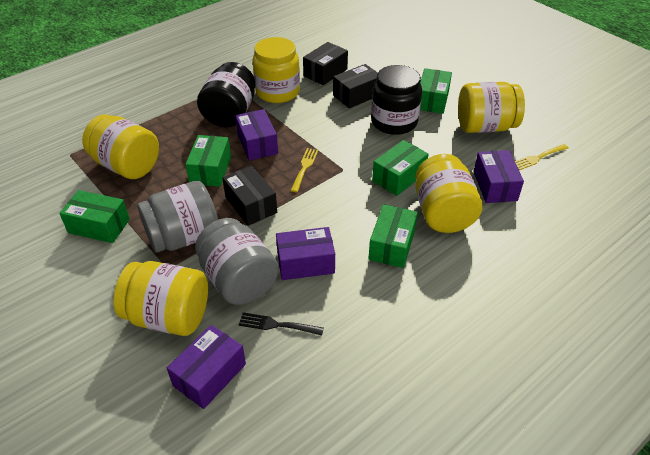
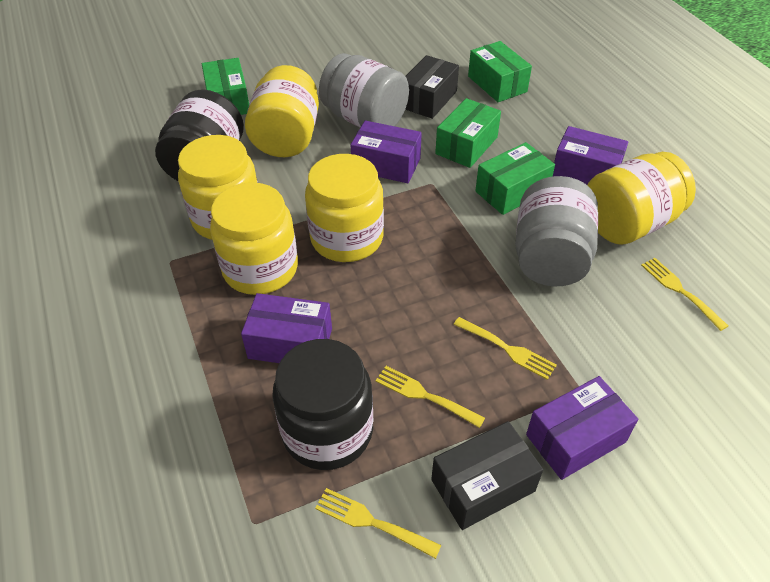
black box: [222,166,277,226] [303,42,348,85] [333,64,378,108] = 3 -> [405,55,459,119] [431,421,543,530] = 2
black fork: [239,312,324,336] = 1 -> none = 0
green box: [59,190,130,243] [185,135,231,187] [368,204,418,268] [372,140,429,196] [420,68,452,114] = 5 -> [202,58,249,115] [435,98,501,168] [468,41,532,102] [475,142,555,215] = 4
yellow fork: [290,148,318,192] [515,144,569,170] = 2 -> [315,488,441,559] [376,366,485,428] [453,317,557,380] [641,258,728,331] = 4

